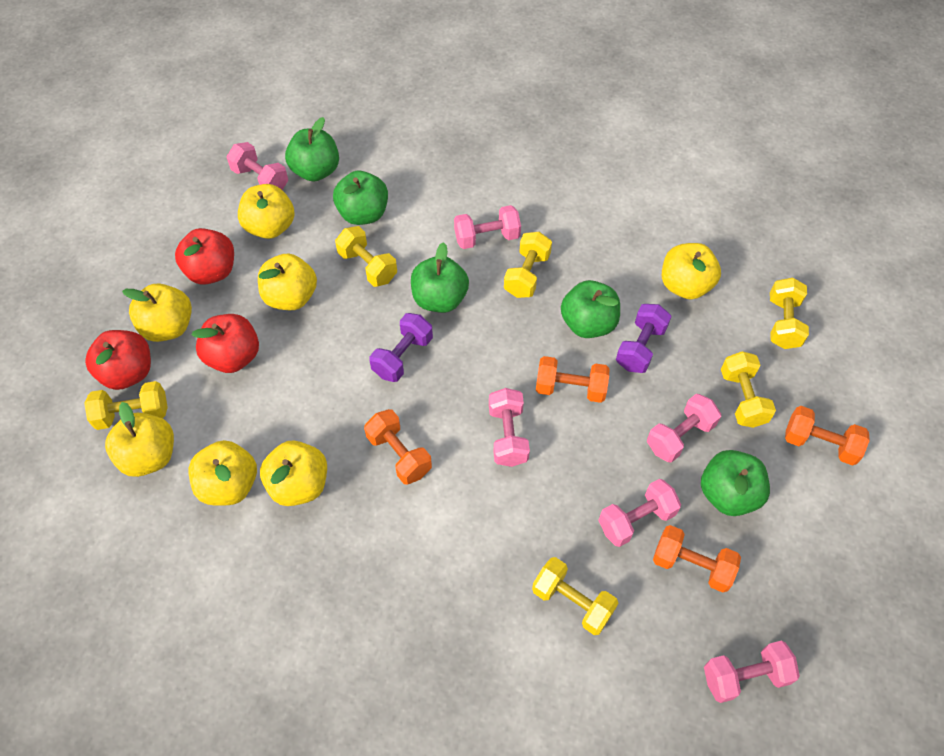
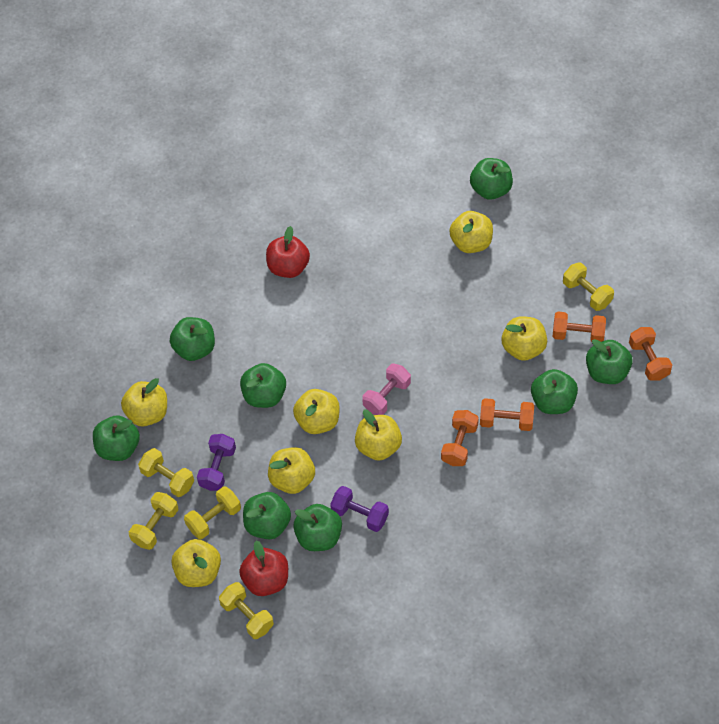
green apple: [285,117,339,181] [333,171,388,225] [411,242,469,313] [561,280,620,338] [701,450,770,516] = 5 -> [93,415,140,461] [170,317,215,361] [240,363,286,408] [243,492,291,539] [293,504,342,551] [470,158,513,200] [531,369,578,414] [586,339,633,384] = 8
pink dumbbell: [227,142,288,190] [454,205,521,249] [489,388,530,467] [598,479,681,547] [647,394,721,463] [704,640,800,703] = 6 -> [362,364,411,415] = 1
red apple: [85,330,151,390] [175,228,234,285] [191,314,259,373] = 3 -> [239,541,288,596] [266,226,310,278] = 2
yellow dumbbell: [84,381,168,430] [335,226,397,287] [504,232,552,298] [532,557,618,635] [721,351,776,428] [770,278,809,349] = 6 -> [129,492,179,550] [138,448,194,497] [184,486,241,539] [219,582,274,639] [563,262,614,311] = 5

